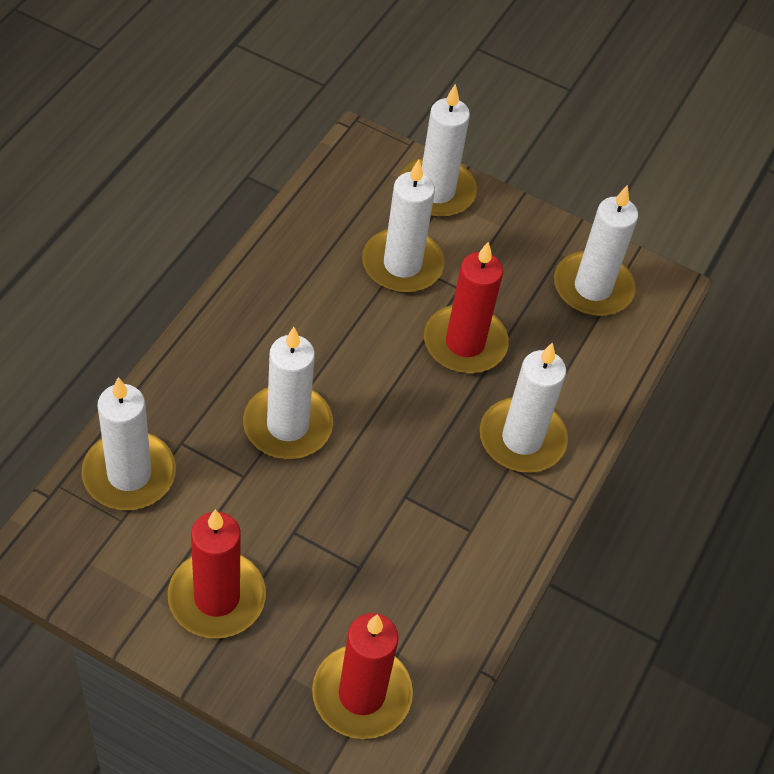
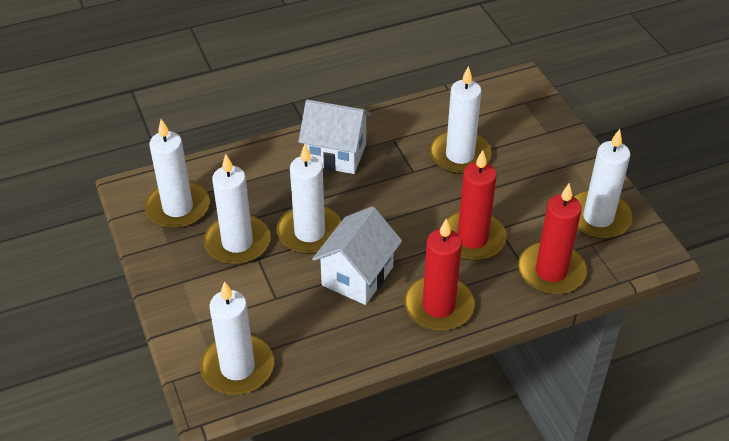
white house: none = 0 -> [298,99,371,174] [312,206,402,305] = 2

